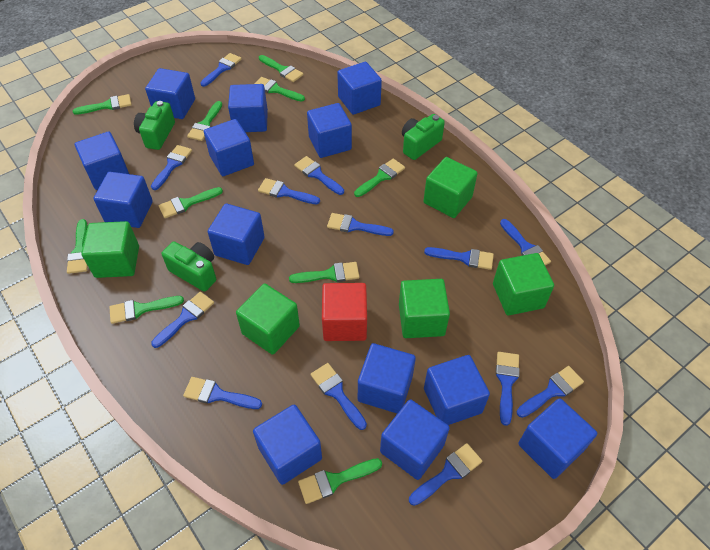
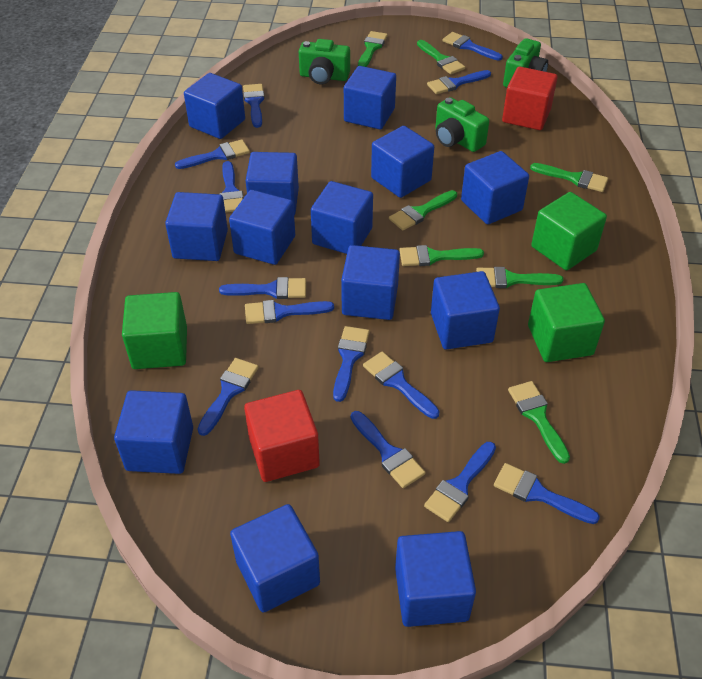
green brush: [67,219,88,274] [72,94,132,115] [109,296,184,324] [158,187,223,218] [187,101,222,141] [255,77,305,102] [259,55,303,82] [289,262,360,283] [298,458,382,504] [354,158,405,197] = 10 -> [358,31,388,67] [389,190,457,230] [399,245,484,266] [417,40,465,74] [476,267,564,288] [508,381,570,464] [530,163,608,192] = 7
green cube: [81,221,139,278] [236,284,300,355] [399,279,450,338] [423,157,478,218] [493,253,554,315] = 5 -> [122,292,187,369] [528,283,605,362] [531,192,607,270] = 3
red cube: [322,283,367,341] = 1 -> [244,390,320,482] [502,67,558,130] = 2

